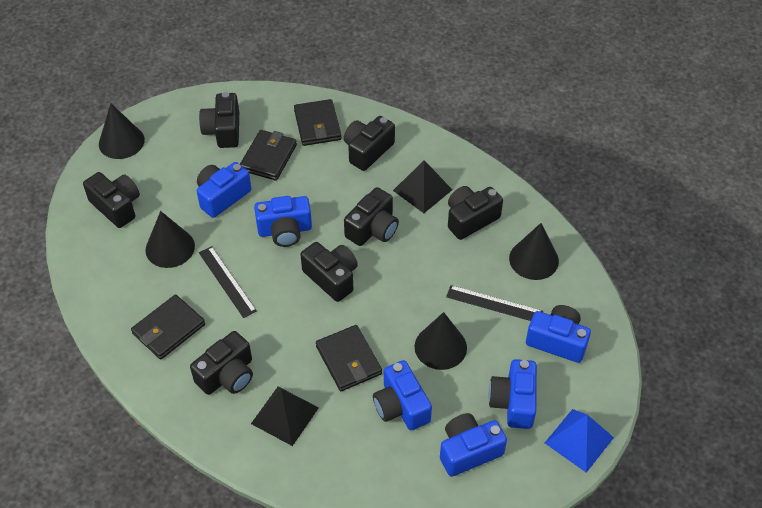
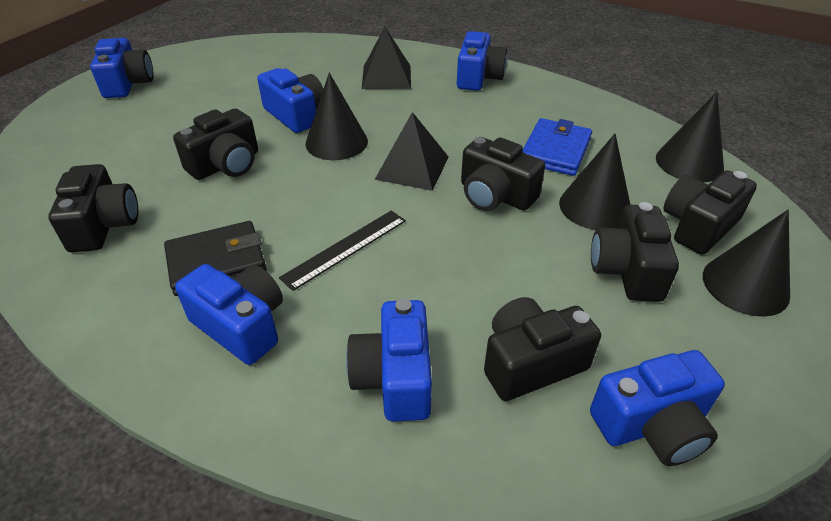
black camera: [83,172,140,228] [190,331,253,395] [199,92,239,148] [300,242,358,302] [344,116,395,171] [344,187,399,246] [448,186,503,240] = 7 -> [48,164,138,253] [173,109,258,180] [461,137,545,211] [484,297,601,401] [591,202,679,302] [663,170,757,255] = 6
black ruler: [199,246,257,318] [446,285,543,321] = 2 -> [279,210,406,291] = 1
black wallet: [131,295,205,360] [240,130,297,181] [294,99,341,146] [316,325,382,391] = 4 -> [164,221,267,296] = 1
blue pyramid: [545,409,614,473] = 1 -> none = 0
blue wallet: none = 0 -> [523,118,592,176] = 1

